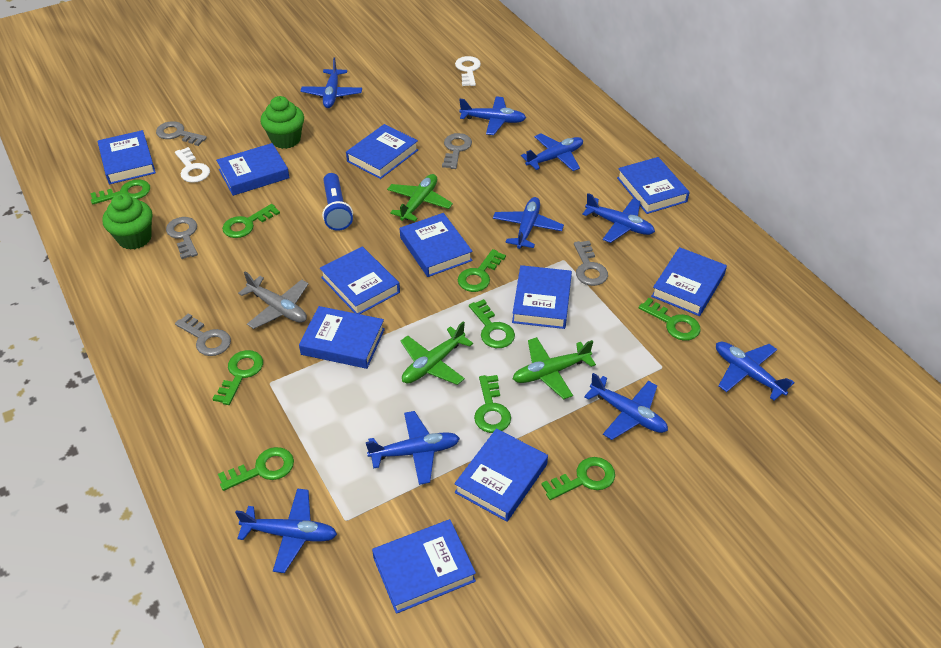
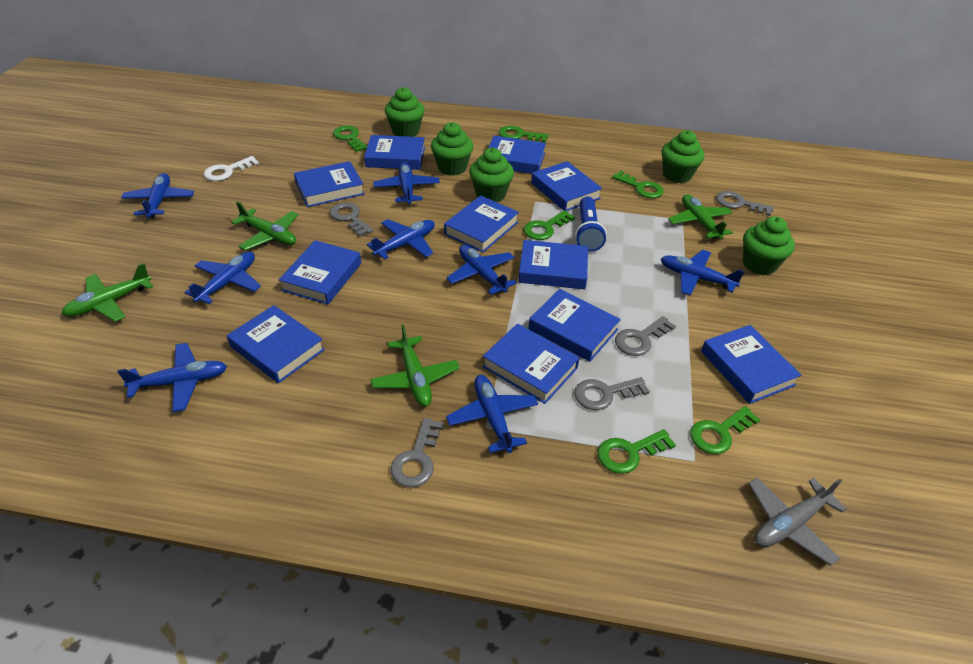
blue plane: [235,488,337,573] [300,57,362,108] [366,411,460,485] [459,96,526,135] [493,197,564,249] [521,133,583,171] [582,193,655,243] [584,373,668,440] [716,342,795,401] = 9 -> [117,343,227,412] [121,173,194,218] [184,252,261,304] [367,219,435,259] [373,162,440,204] [446,245,517,295] [446,375,538,453] [661,250,745,296] = 8
green cupcake: [102,193,152,250] [260,96,304,149] = 2 -> [385,87,425,137] [431,122,474,176] [469,148,514,202] [661,130,705,183] [743,216,795,275] = 5
green key: [90,179,150,204] [213,350,263,405] [218,447,294,491] [222,204,280,238] [458,249,506,292] [469,299,515,348] [474,375,511,433] [541,457,615,500] [639,298,700,341] = 9 -> [333,126,367,152] [499,126,548,143] [524,210,575,240] [597,429,676,474] [612,171,664,198] [690,406,760,454] = 6
green plane: [387,174,453,221] [401,321,473,385] [513,337,596,399] = 3 -> [61,263,153,322] [231,201,298,250] [370,324,460,407] [668,194,733,239] = 4
white key: [175,147,210,183] [455,56,481,86] = 2 -> [204,156,259,181] = 1

